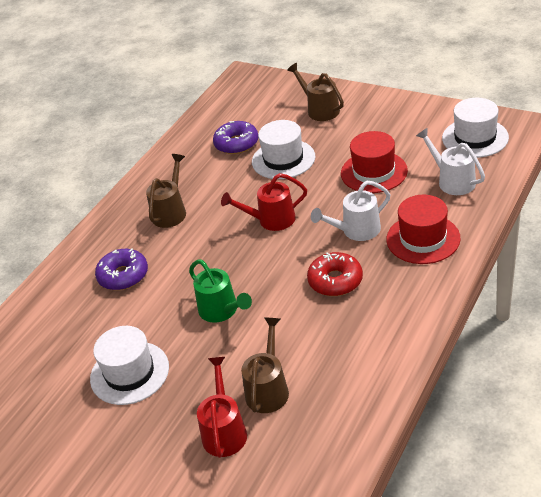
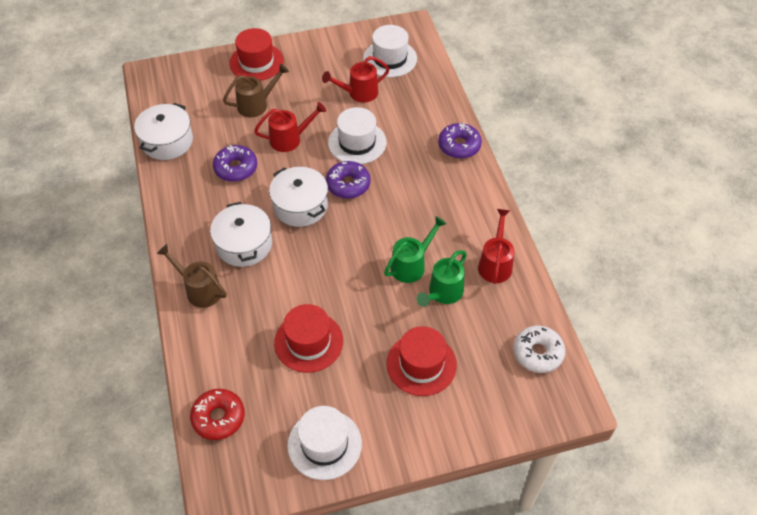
brown watering can: [146,154,186,228] [241,317,289,413] [287,63,344,121] = 3 -> [157,244,227,308] [223,64,289,118] = 2
green watering can: [189,260,252,323] = 1 -> [384,216,447,283] [416,250,467,307] = 2
purple donut: [95,249,148,290] [213,121,258,154] = 2 -> [213,145,257,182] [326,161,370,199] [438,123,482,159] = 3
red hat: [341,131,408,193] [386,195,461,264] = 2 -> [229,28,284,81] [274,304,343,373] [387,326,457,396] = 3
red watering can: [197,357,247,458] [221,173,307,231] = 2 -> [254,102,326,152] [322,56,389,103] [478,209,514,284] = 3
white donut: none = 0 -> [513,325,565,373] = 1
white pot: none = 0 -> [134,103,193,160] [210,202,272,267] [269,167,328,227] = 3
white watering can: [311,181,390,241] [416,128,485,195] = 2 -> none = 0

